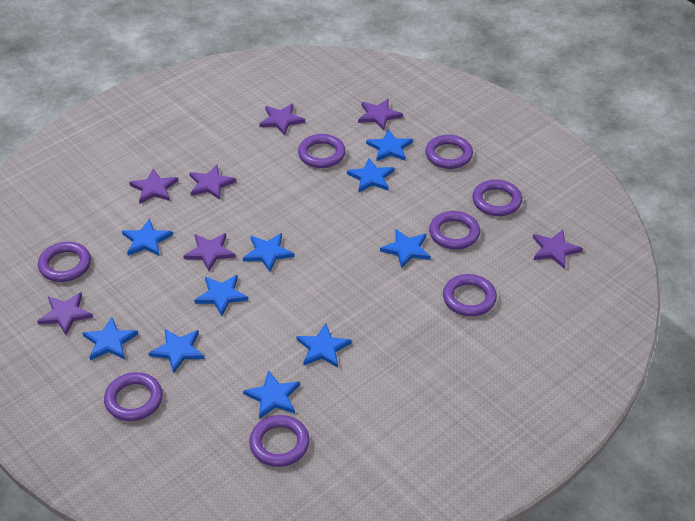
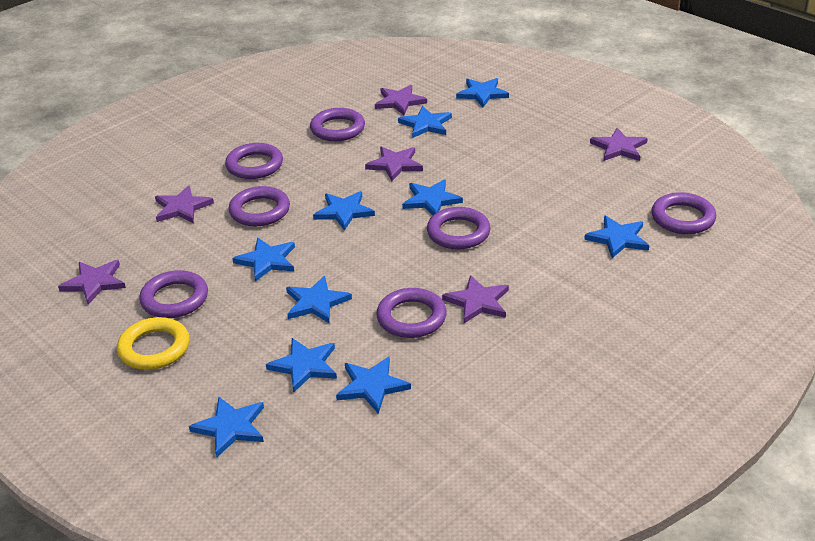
purple ring: [38,242,91,282] [104,372,163,421] [249,415,310,467] [298,134,346,168] [425,135,473,169] [429,211,480,249] [443,274,497,316] [472,180,522,216] = 8 -> [139,270,208,318] [225,143,283,179] [229,186,290,226] [310,108,365,141] [376,288,447,338] [427,207,491,249] [651,192,716,234] = 7
purple star: [37,292,93,335] [129,169,178,204] [183,233,235,271] [189,165,236,200] [259,104,305,136] [358,99,403,130] [533,230,583,269] = 7 -> [58,260,126,305] [155,185,214,223] [365,147,423,181] [375,85,427,115] [442,275,509,323] [590,128,648,161] = 6
yellow ring: none = 0 -> [117,317,189,370] = 1

